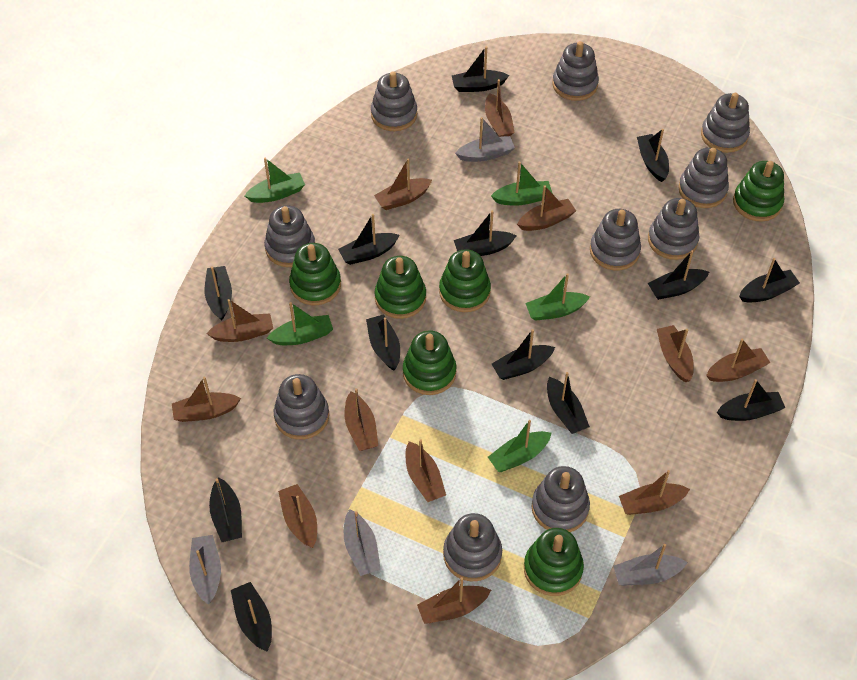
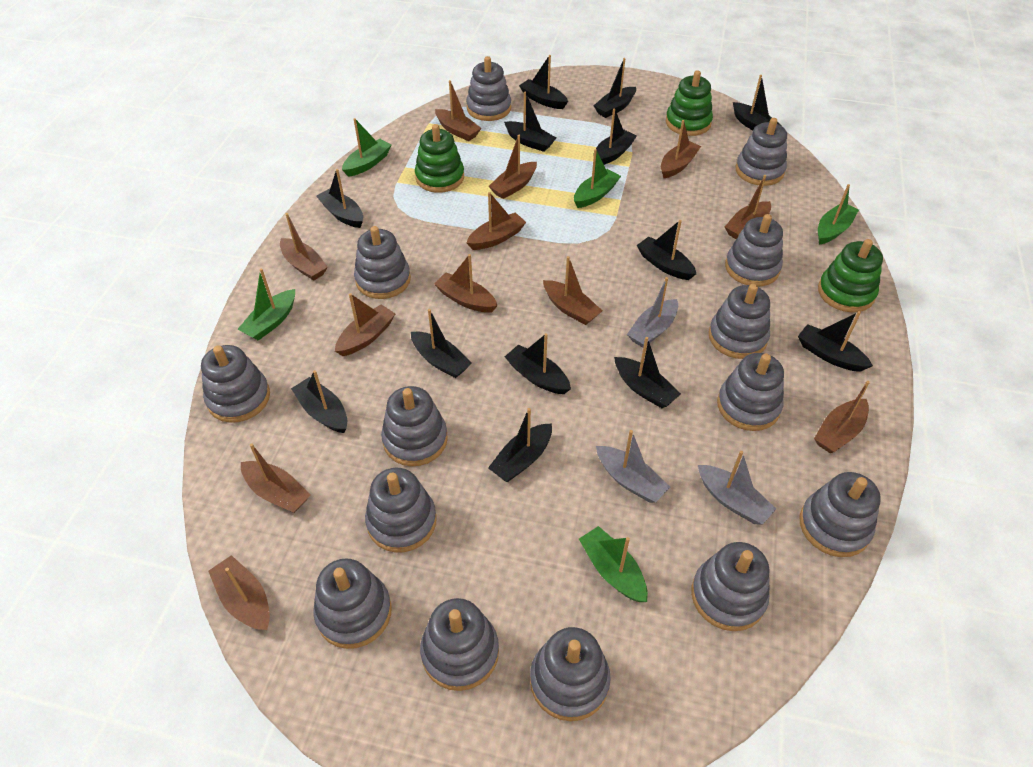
green stacking toy: [289,243,341,305] [375,256,426,319] [403,330,456,395] [439,249,491,312] [524,528,584,596] [733,161,784,222] = 6 -> [415,124,464,193] [666,70,713,136] [818,239,883,313] = 3
grey boat: [189,535,221,605] [344,509,381,576] [455,117,515,162] [613,544,688,586] = 4 -> [596,430,670,503] [627,277,678,348] [698,451,776,525] = 3
grey stacking toy: [264,205,315,267] [274,374,329,440] [371,72,417,131] [443,513,502,582] [531,466,590,532] [552,41,599,101] [590,209,641,271] [648,198,700,260] [678,148,729,208] [701,93,750,153] = 10 -> [201,345,270,423] [313,558,392,649] [354,226,411,299] [365,468,437,552] [381,386,447,466] [420,598,499,691] [466,56,511,121] [530,627,611,721] [691,542,770,631] [709,284,770,359] [717,353,784,431] [725,214,783,286] [736,118,787,186] [800,472,881,557] = 14

